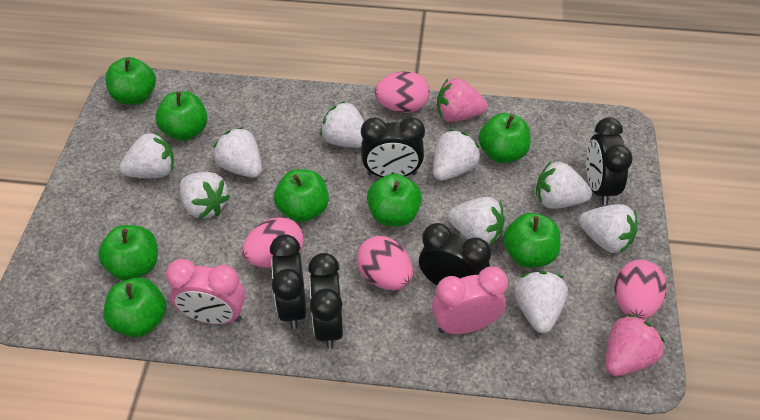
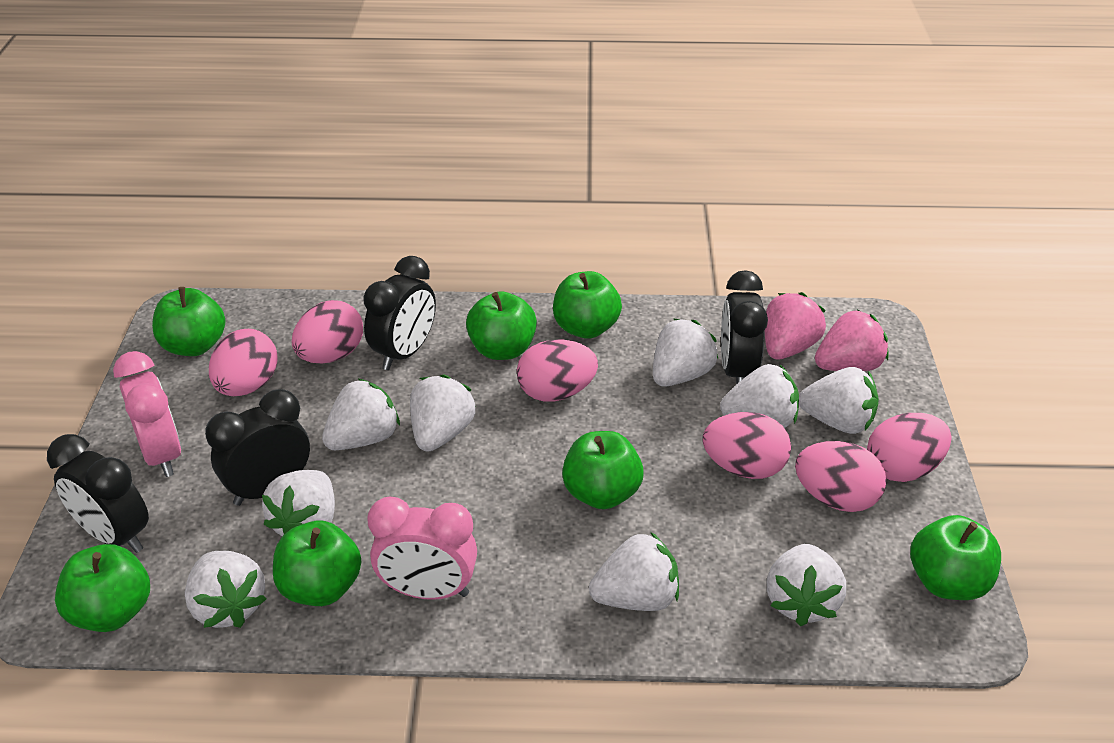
black clock: [270,234,306,329] [308,253,343,349] [361,117,425,177] [419,223,491,285] [586,117,633,205] = 5 -> [47,434,149,553] [205,389,310,506] [363,256,436,370] [721,270,768,385] = 4
green apple: [98,225,158,281] [103,278,166,337] [105,57,156,105] [155,92,207,141] [274,169,329,222] [367,173,422,226] [479,113,531,163] [503,213,561,268] = 8 -> [55,544,150,632] [152,287,225,356] [273,521,361,606] [466,291,537,360] [553,271,622,339] [562,431,644,509] [910,515,1001,600] = 7
pink egg: [242,217,304,268] [357,236,413,290] [375,71,430,113] [614,260,667,320] = 4 -> [209,329,277,396] [292,300,363,363] [517,339,598,402] [703,412,791,479] [795,441,887,512] [867,413,952,482] = 6

